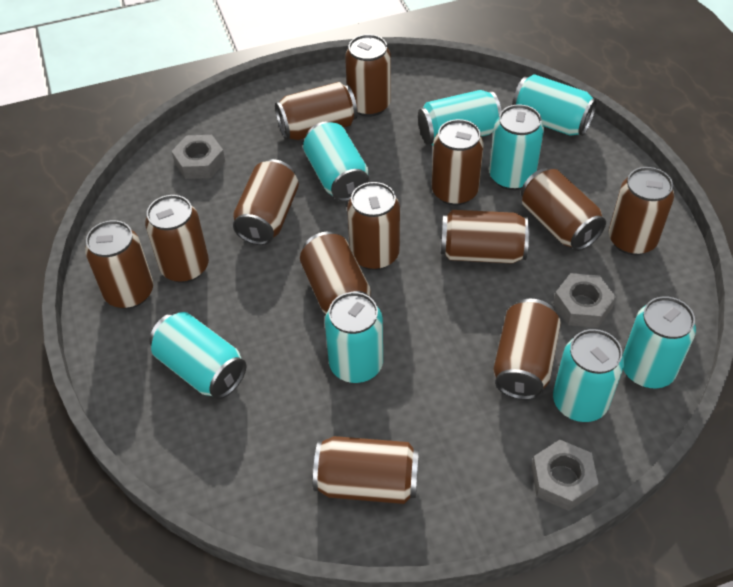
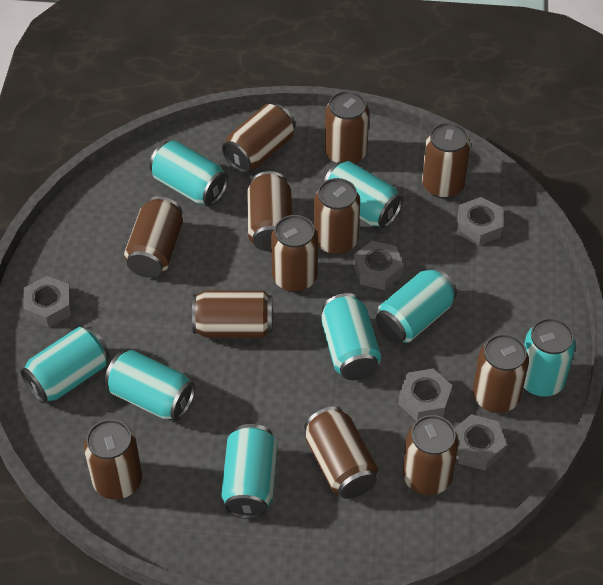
brown can: [85,220,153,309] [145,195,209,283] [233,159,299,245] [275,82,358,140] [300,232,371,314] [313,436,419,504] [345,34,391,117] [347,182,400,270] [432,119,484,205] [441,210,529,263] [493,299,561,400] [521,168,606,251] [609,167,674,255] = 13 -> [84,419,142,499] [124,196,183,278] [192,290,273,338] [222,104,295,173] [247,171,292,252] [271,215,318,292] [304,406,378,499] [314,178,360,255] [325,91,369,164] [403,415,459,495] [422,123,471,199] [473,334,529,413] = 12
grey nut: [172,135,225,179] [531,440,599,511] [553,273,616,328] = 3 -> [23,276,71,327] [353,241,403,290] [398,369,452,421] [454,414,507,471] [457,197,503,245] = 5

